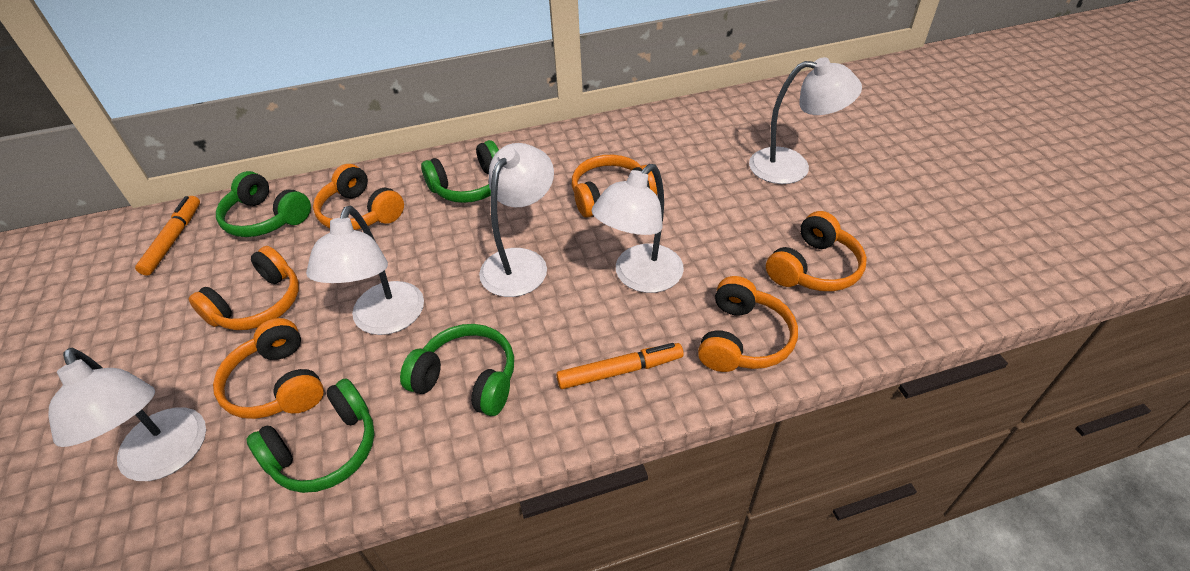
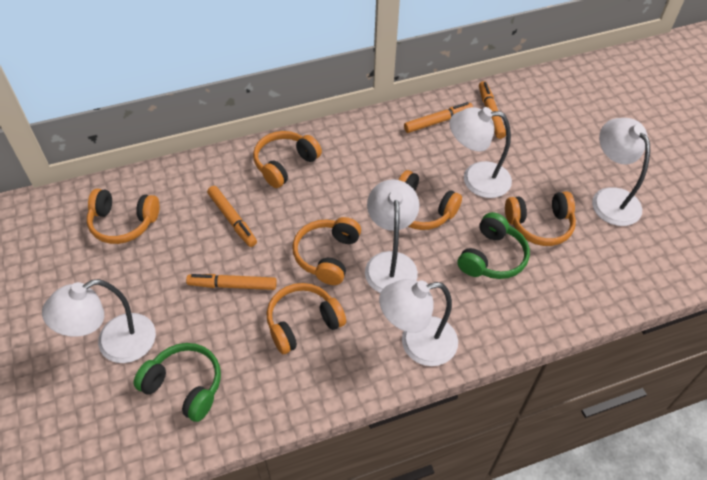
green headphones: [216,171,311,237] [246,378,375,493] [400,324,514,416] [421,140,499,203] = 4 -> [134,343,221,422] [458,212,530,279] = 2
orange marker: [135,196,200,276] [556,343,684,389] = 2 -> [186,274,277,290] [207,186,257,247] [404,102,473,133] [479,81,506,139] = 4

